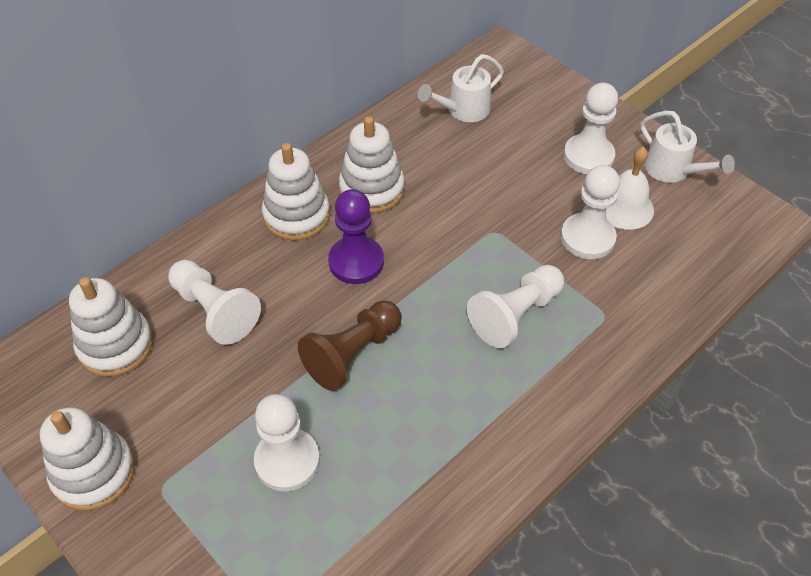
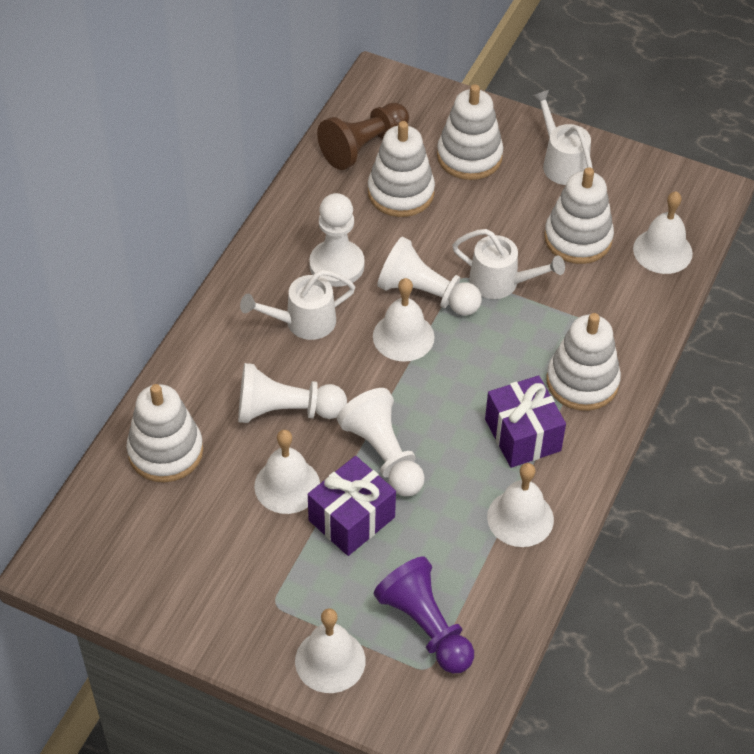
purple gift: none = 0 -> [308,456,396,556] [485,375,566,468] = 2
white bell: [606,146,654,230] = 1 -> [254,430,320,514] [295,608,366,693] [373,278,435,362] [487,463,554,547] [633,191,693,274] = 5
white pawn: [168,260,261,345] [254,394,320,491] [467,265,564,348] [561,165,620,259] [563,83,618,174] = 5 -> [238,363,347,423] [309,193,365,287] [337,388,425,496] [377,236,482,316] = 4
white stacking toy: [40,407,135,511] [69,277,153,377] [262,143,330,241] [339,116,405,213] = 4 -> [126,384,203,482] [368,121,435,217] [437,84,503,180] [544,167,614,264] [547,313,621,411] = 5
white watering can: [418,54,504,122] [640,111,735,183] = 2 -> [240,270,355,340] [452,229,565,299] [532,90,593,185] = 3

